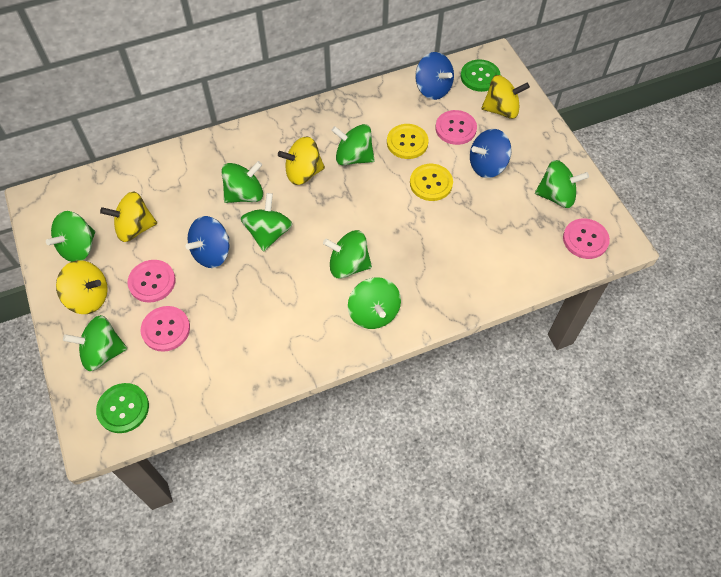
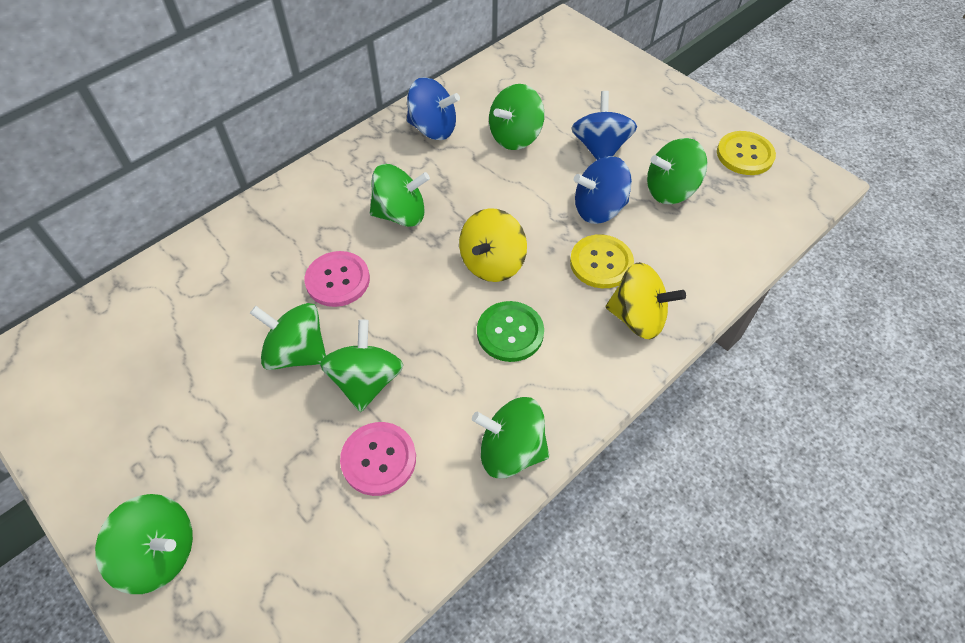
green button: [96,383,149,433] [461,59,501,92] = 2 -> [477,301,544,362] = 1
green spinning top: [46,211,95,262] [63,315,127,371] [222,161,263,203] [241,193,293,252] [323,230,372,278] [331,124,375,166] [348,277,401,329] [535,160,589,208] = 8 -> [95,494,193,594] [250,303,326,370] [320,319,403,412] [370,164,430,227] [472,397,549,478] [489,84,545,150] [647,138,708,204] = 7
pink button: [127,260,176,303] [141,306,190,352] [436,110,477,145] [563,219,610,259] = 4 -> [304,251,370,307] [340,422,416,496] = 2
yellow spinning top: [56,260,108,314] [100,192,157,242] [278,136,325,185] [481,75,530,119] = 4 -> [459,208,527,282] [606,262,686,339] = 2

